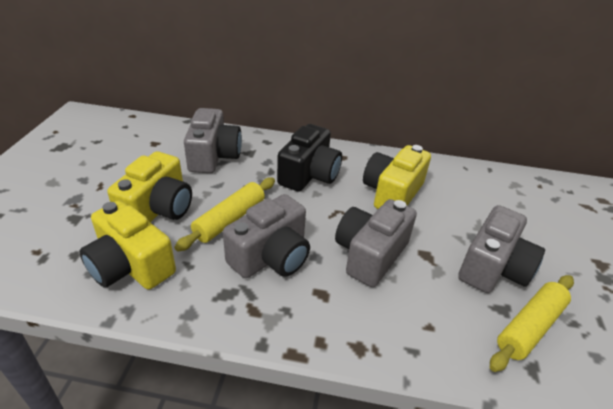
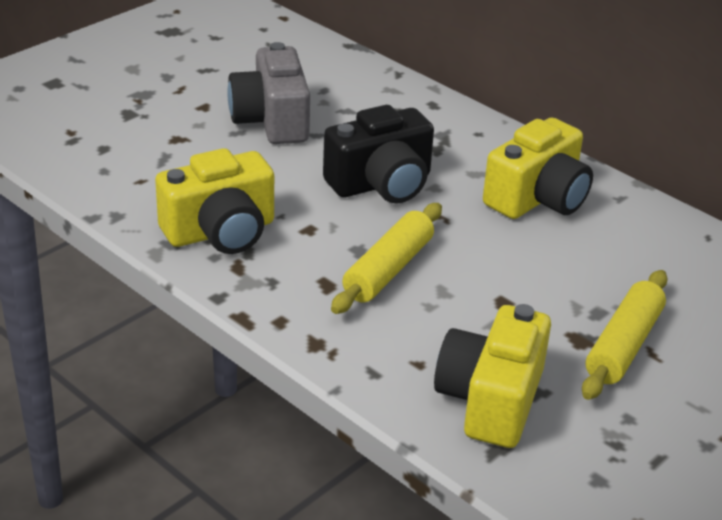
grey camera: [184,108,242,173] [223,194,310,278] [335,199,417,287] [458,205,545,293] = 4 -> [227,42,310,144] = 1

